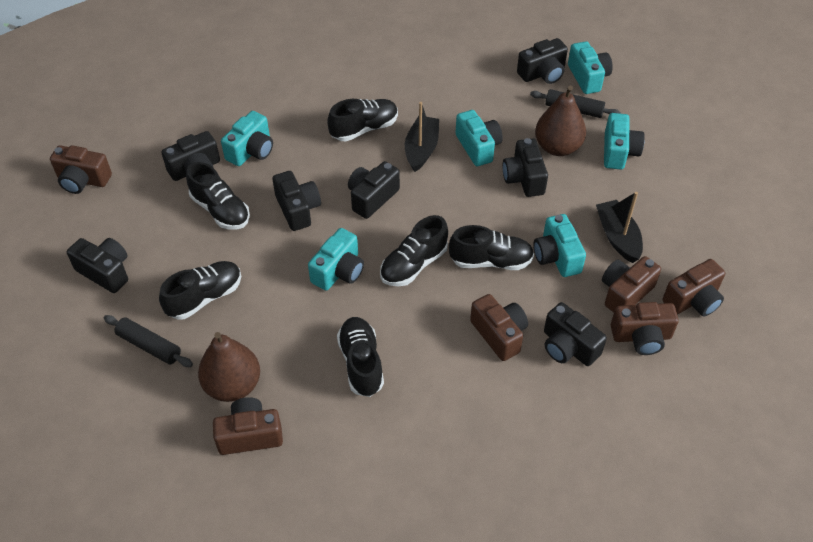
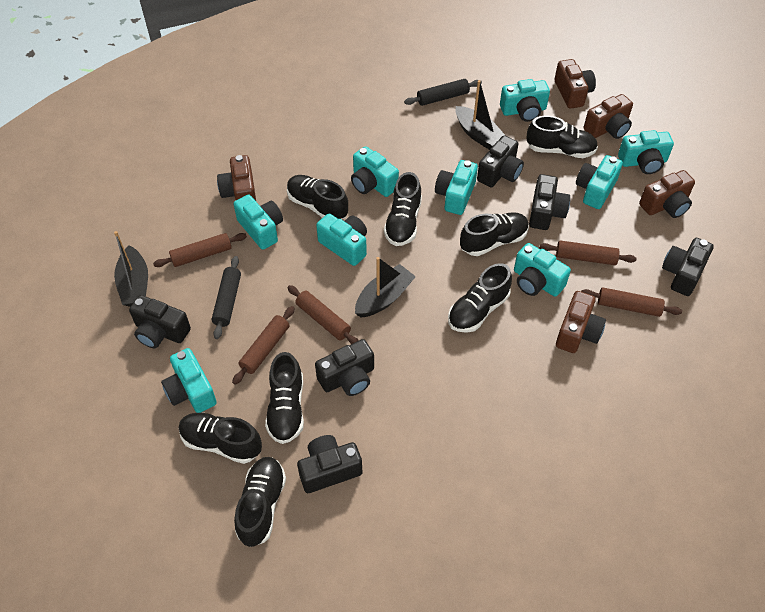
black boat: [405,102,439,172] [596,192,643,263] = 2 -> [114,231,148,307] [355,257,416,318] [455,80,506,150] = 3
black camera: [67,238,128,293] [161,131,220,181] [273,171,321,231] [348,161,400,219] [502,138,548,197] [517,38,568,84] [544,302,607,366] = 7 -> [129,295,191,348] [297,435,363,493] [315,339,374,396] [477,135,524,187] [529,174,570,230] [662,238,714,296] = 6
black shoe: [159,261,241,320] [186,162,250,230] [327,99,398,142] [337,317,384,397] [380,215,448,286] [449,225,534,270] = 6 -> [179,412,262,464] [234,457,286,547] [265,352,304,444] [287,175,348,219] [384,172,422,246] [448,263,512,333] [460,212,529,256] [526,116,598,158] = 8
brown camera: [50,145,112,194] [213,397,283,455] [470,294,528,361] [602,256,661,312] [611,302,679,355] [663,259,725,316] = 6 -> [217,155,256,201] [555,59,596,109] [556,291,606,353] [584,94,633,139] [639,170,695,218] = 5
brown pear: [198,332,260,402] [535,86,586,156] = 2 -> none = 0
brown rolling pin: none = 0 -> [153,233,247,267] [232,306,295,385] [287,285,359,344] [539,240,637,265] [581,287,682,317] = 5
turquoise camera: [221,111,273,166] [308,228,364,291] [456,110,503,166] [533,214,586,277] [568,41,613,94] [604,113,645,170] = 6 -> [161,348,217,413] [234,194,283,250] [316,213,367,266] [351,146,399,197] [435,160,478,215] [500,79,550,122] [514,243,571,297] [576,155,623,209] [618,130,674,174] = 9

